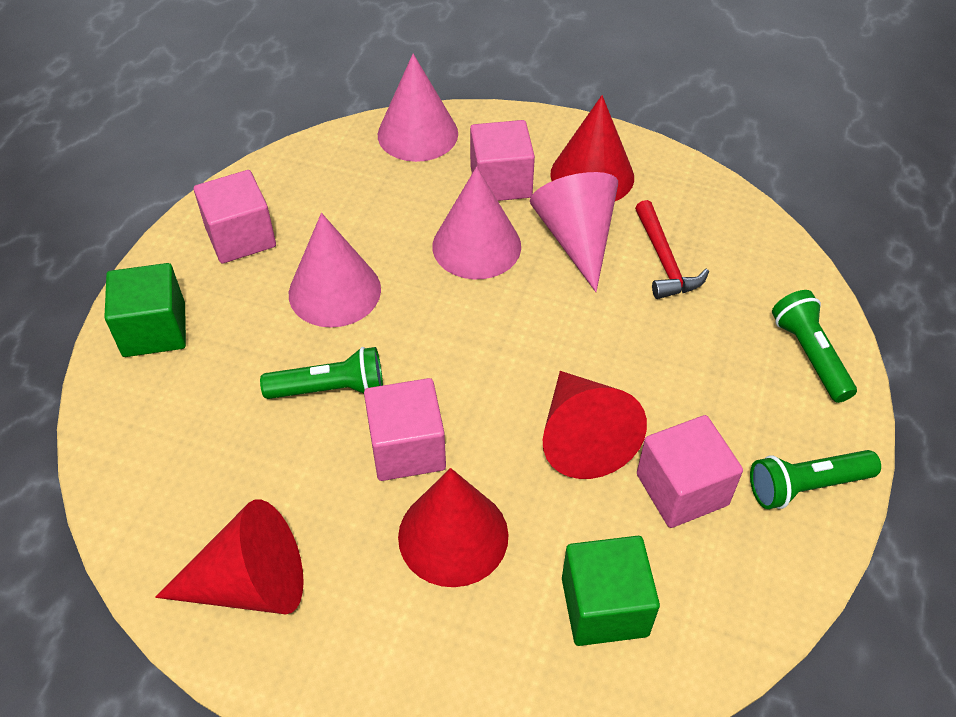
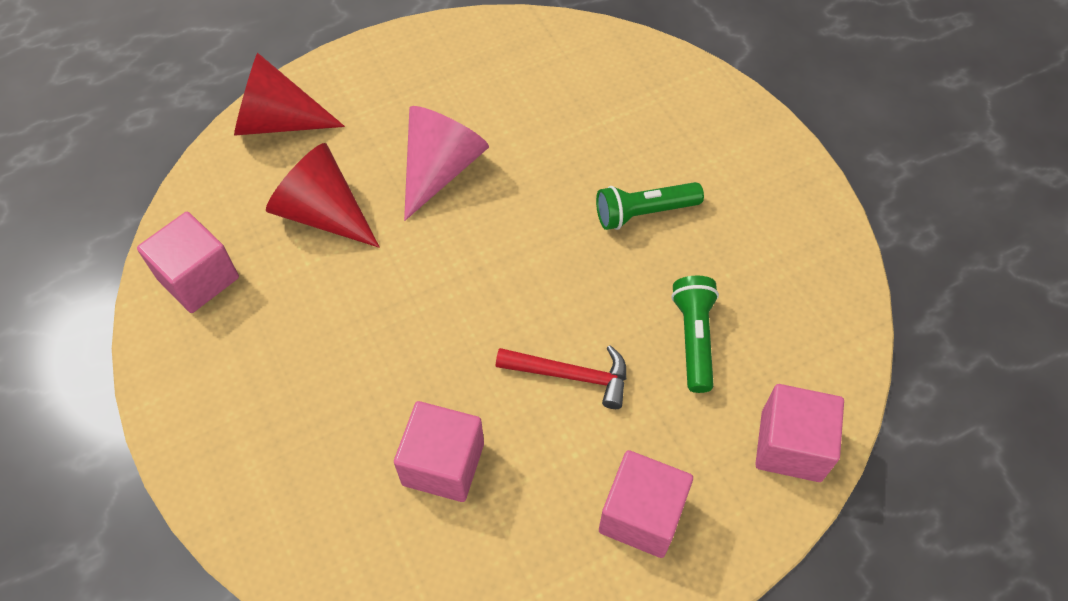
green cube: [104,263,186,357] [562,536,660,646] = 2 -> none = 0
green flashlight: [260,347,383,399] [750,450,881,509] [772,290,857,403] = 3 -> [596,182,704,230] [671,276,719,393] = 2
pink cone: [289,213,381,328] [378,54,458,162] [432,166,521,279] [530,172,618,292] = 4 -> [404,106,489,221] = 1
red cone: [155,499,304,614] [398,468,509,587] [543,371,647,479] [550,95,634,201] = 4 -> [234,53,345,136] [266,143,379,247] = 2

